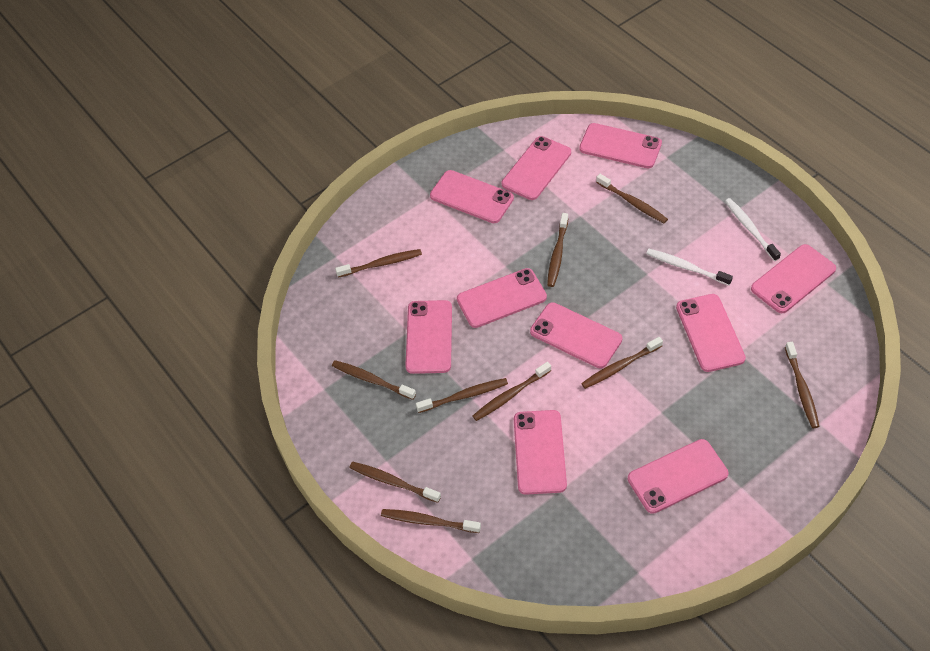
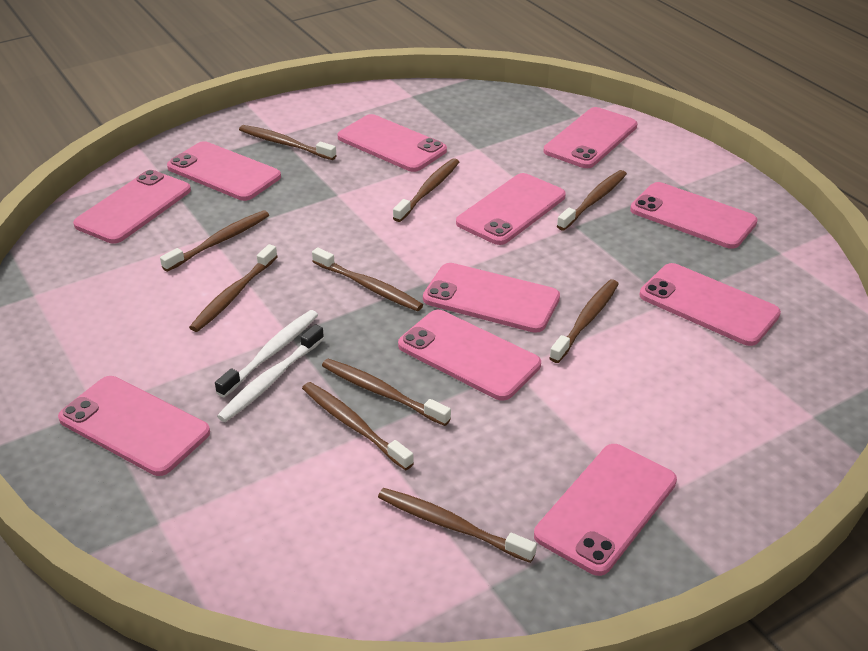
pink phone: [405,300,452,374] [430,170,514,223] [457,268,547,328] [502,136,571,200] [514,410,567,495] [530,302,622,368] [579,123,662,168] [628,439,728,514] [676,294,746,372] [751,244,836,313] = 10 -> [58,376,210,476] [73,170,191,244] [167,141,281,201] [338,114,447,172] [398,310,541,401] [423,263,560,333] [456,173,566,245] [534,444,677,576] [544,107,637,168] [630,182,758,249] [640,263,781,346] = 11

